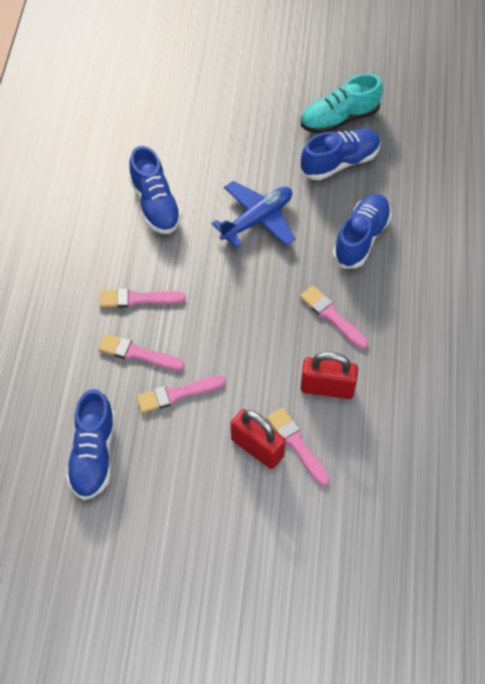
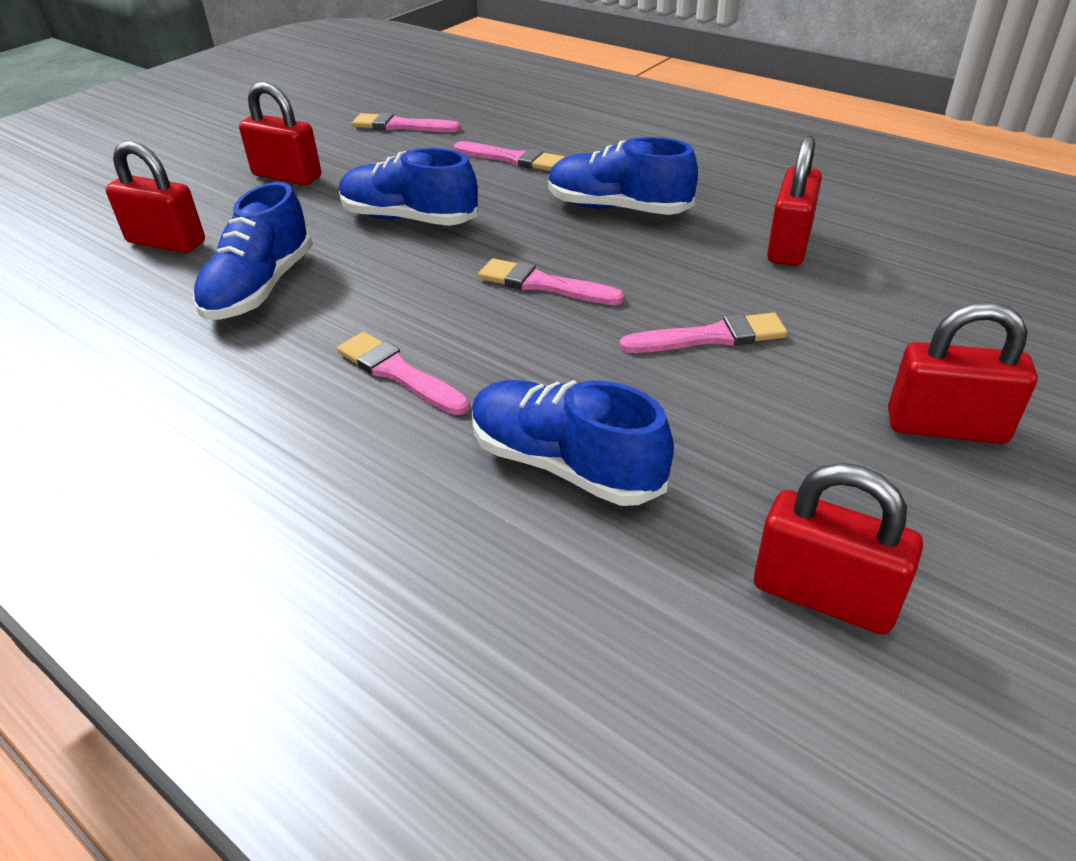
blue plane: [212,181,295,248] = 1 -> none = 0
red padlock: [231,409,285,469] [301,352,358,399] = 2 -> [106,140,205,253] [239,81,321,186] [754,463,923,634] [767,135,822,266] [888,302,1037,444] = 5
turquoise shoe: [301,74,383,134] = 1 -> none = 0

